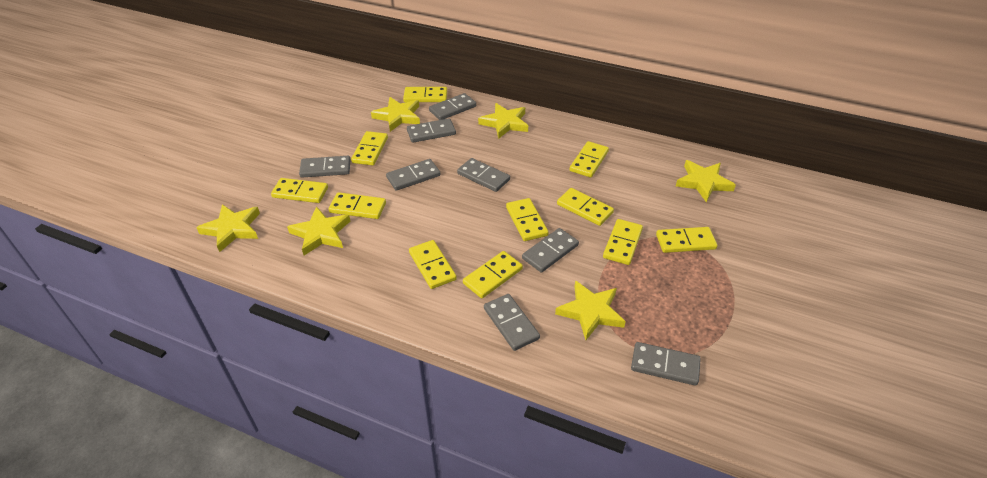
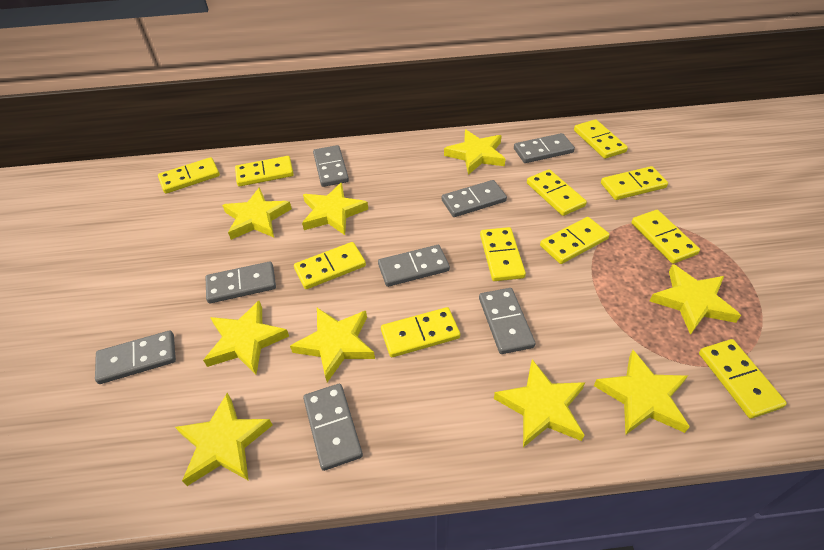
yellow star: [196,204,260,252] [287,206,351,255] [371,97,420,132] [478,103,528,139] [555,280,626,340] [676,160,736,203] = 6 -> [175,393,272,486] [203,301,289,375] [222,187,292,240] [290,308,375,382] [302,183,368,235] [444,130,505,175] [494,359,585,447] [594,350,690,435] [650,264,741,335] = 9

